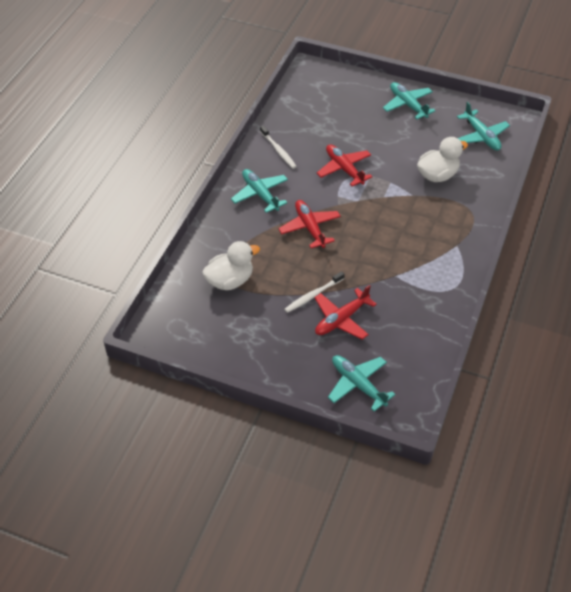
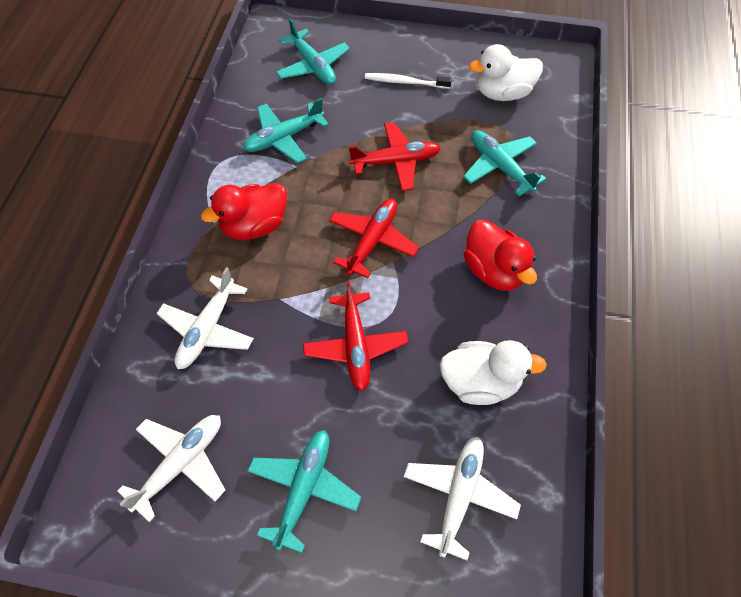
red duck: none = 0 -> [201,183,287,240] [464,219,537,291] = 2
white plane: none = 0 -> [117,415,226,522] [156,267,254,369] [404,437,521,560] = 3
white toothbrush: [260,125,297,169] [284,271,345,313] = 2 -> [365,73,452,89] = 1

